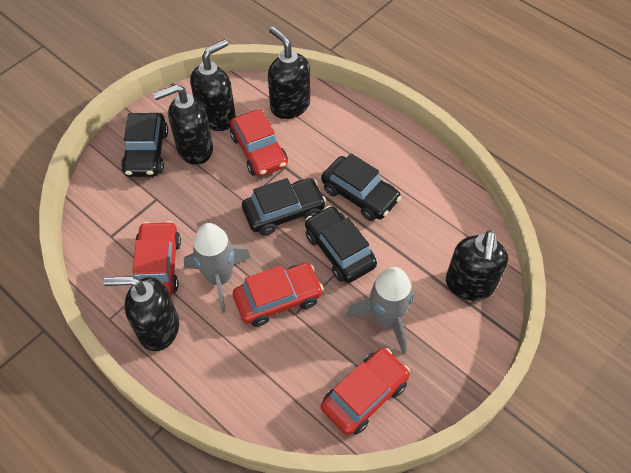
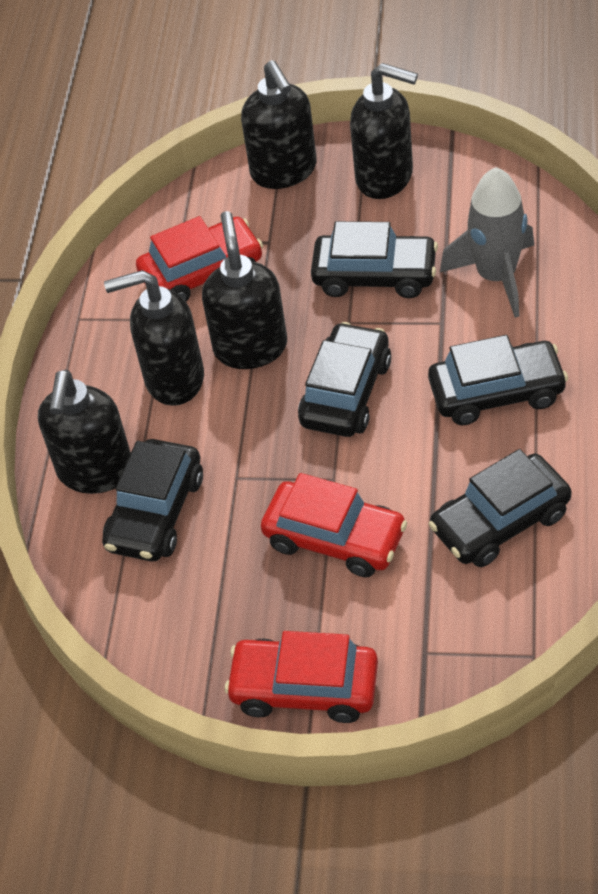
black car: [121,113,168,177] [242,178,326,236] [305,206,377,283] [321,153,401,221] = 4 -> [102,439,203,561] [298,322,391,437] [311,221,438,298] [428,335,568,425] [429,449,572,567] = 5
grey rocket: [184,223,251,313] [347,267,413,354] = 2 -> [440,167,534,318] = 1
red car: [131,221,181,296] [230,109,288,177] [233,263,324,327] [321,348,410,435] = 4 -> [136,216,263,302] [225,631,378,723] [261,473,407,577] = 3

